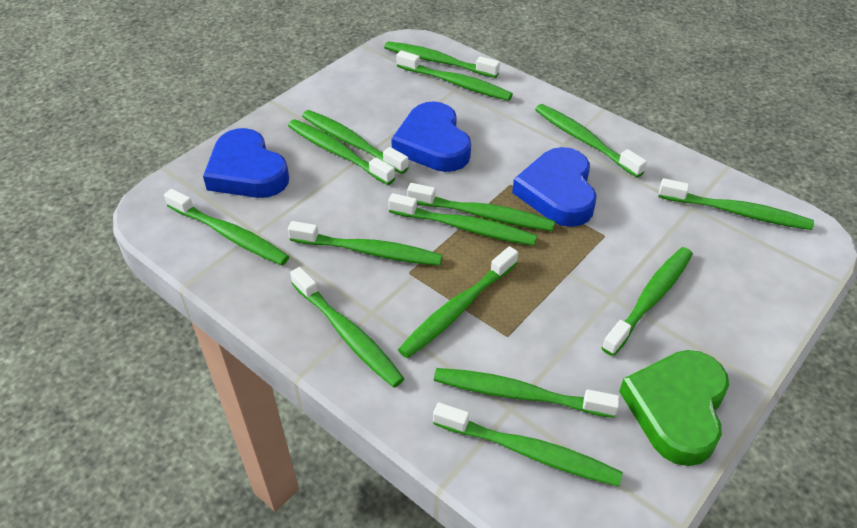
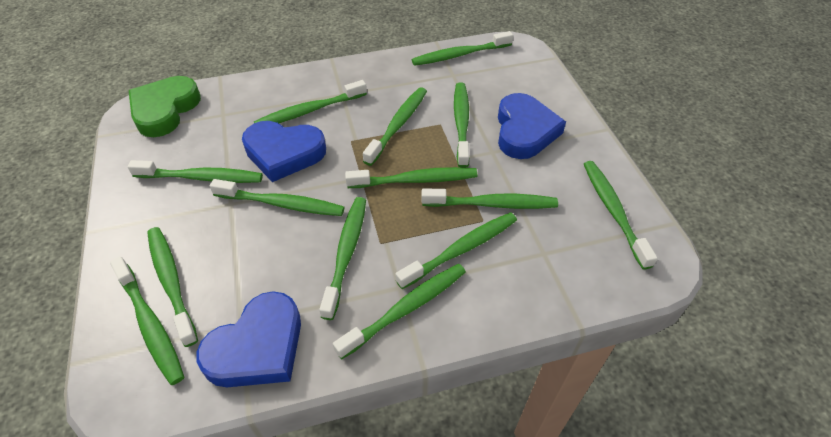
green toothbrush: [164,189,289,265] [288,119,395,185] [288,221,443,266] [290,267,405,387] [302,110,409,174] [384,41,500,78] [388,193,537,246] [396,51,513,101] [398,246,518,358] [407,183,555,231] [433,402,623,486] [434,368,620,418] [535,104,647,178] [602,247,693,356] [658,178,814,230] = 15 -> [110,257,184,385] [127,160,263,183] [147,227,198,347] [210,179,344,216] [254,80,367,123] [319,197,366,320] [333,263,466,359] [345,167,477,188] [363,87,427,166] [396,212,517,289] [412,31,513,66] [421,188,558,209] [454,83,470,168] [584,161,658,270] = 14

